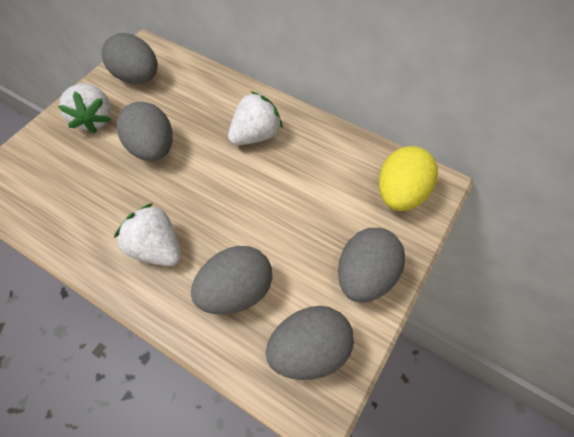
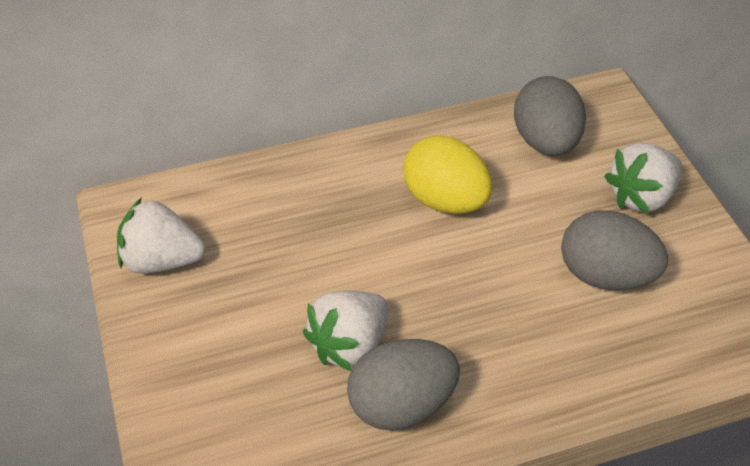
grey egg: [102,33,158,84] [117,102,173,161] [191,246,273,315] [266,306,354,380] [338,228,405,303] = 5 -> [347,339,460,431] [514,76,586,156] [561,210,668,290] = 3

